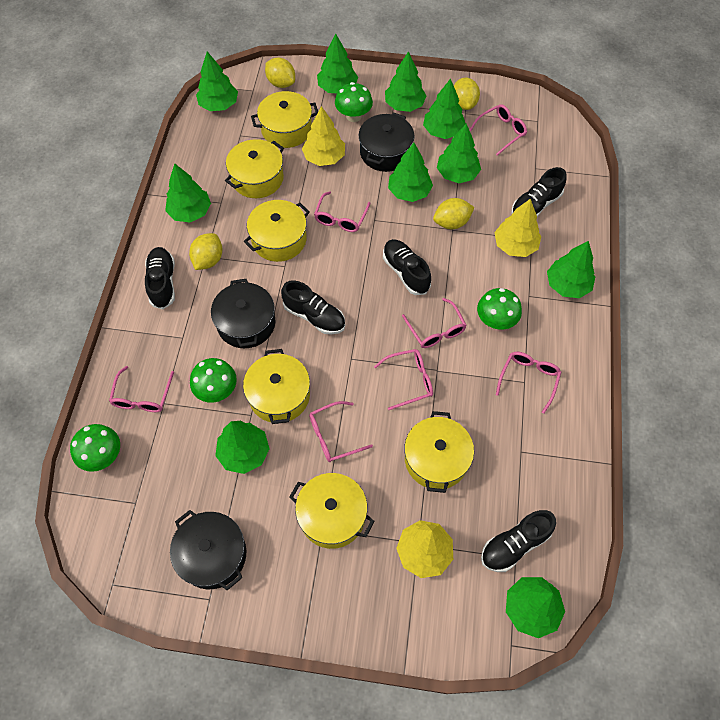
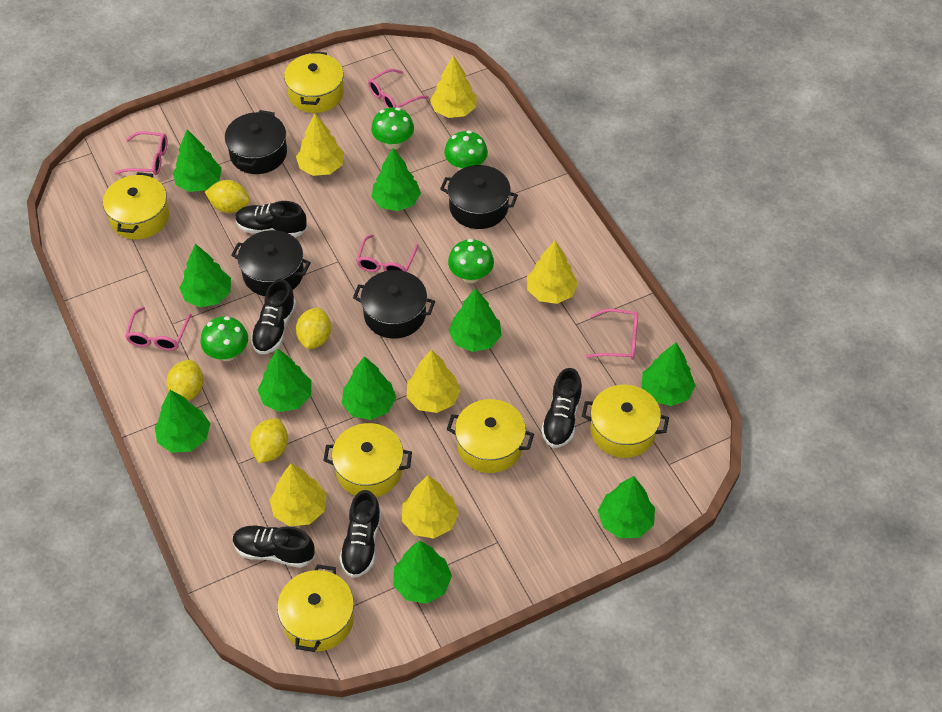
black pot: [170,510,246,590] [211,279,275,348] [359,112,414,172] = 3 -> [225,110,287,174] [231,230,311,296] [353,270,435,339] [440,165,518,229] = 4
pink glasses: [109,366,174,412] [309,401,373,462] [314,191,370,232] [374,349,433,410] [402,298,467,348] [469,104,527,156] [496,352,561,414] = 7 -> [115,131,167,175] [125,307,192,351] [356,234,418,272] [368,69,429,108] [586,309,638,360] = 5
yellow tree: [302,106,345,166] [396,520,453,578] [494,199,541,257] = 3 -> [270,464,327,526] [296,113,344,176] [402,475,459,538] [407,349,460,413] [430,56,477,118] [527,241,578,304] = 6

